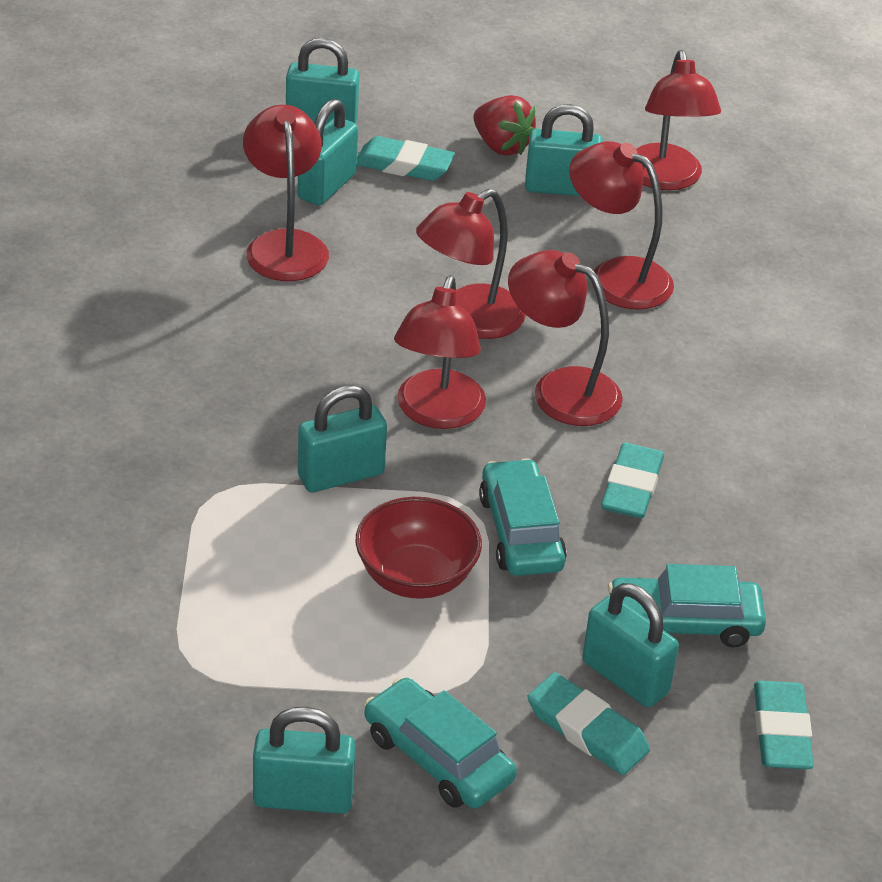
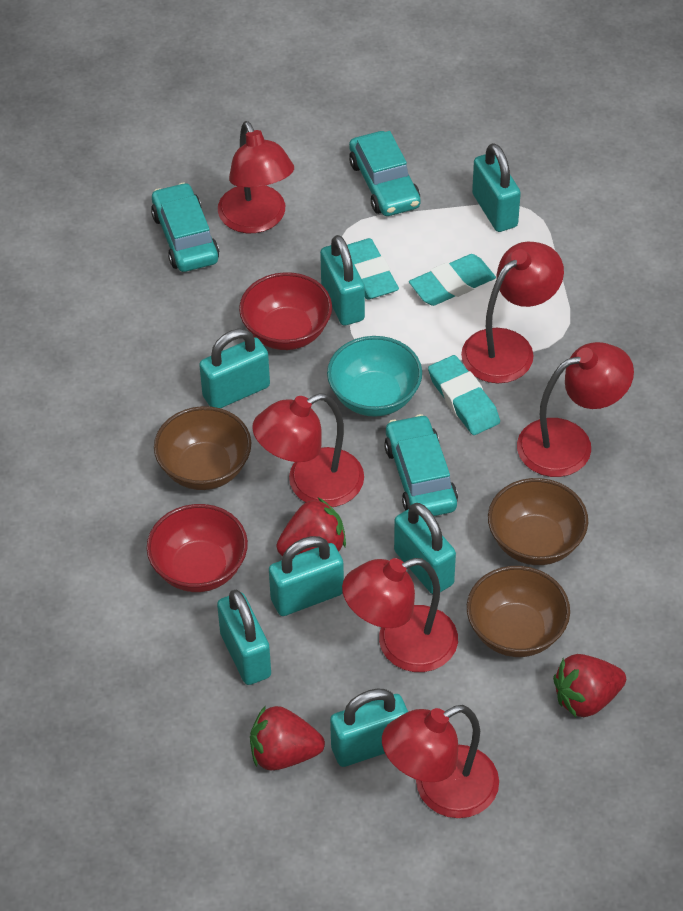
brown bowl: none = 0 -> [154,406,251,490] [467,566,570,657] [488,478,588,565] = 3
red bowl: [356,497,482,599] = 1 -> [147,504,248,592] [239,272,332,350] = 2
red strawberry: [473,95,536,156] = 1 -> [250,706,325,770] [276,497,346,556] [553,654,626,717] = 3
turquoise bowl: none = 0 -> [327,336,422,417] = 1
turquoise eraser: [357,136,455,181] [528,672,650,775] [601,443,664,518] [754,681,814,769] = 4 -> [347,238,399,300] [409,254,496,306] [428,355,500,435] = 3
turquoise padlock: [253,707,356,814] [286,38,359,125] [298,99,358,206] [298,385,387,493] [525,104,603,196] [583,583,679,707] = 6 -> [199,329,270,408] [217,590,271,685] [269,536,344,616] [320,235,365,326] [330,689,408,767] [394,503,456,594] [472,143,521,232] = 7

